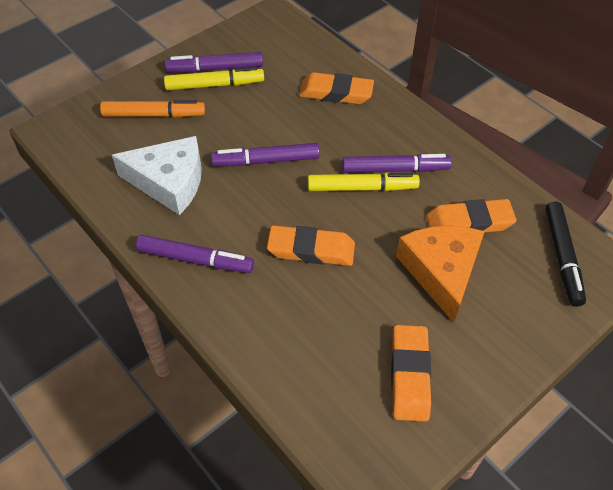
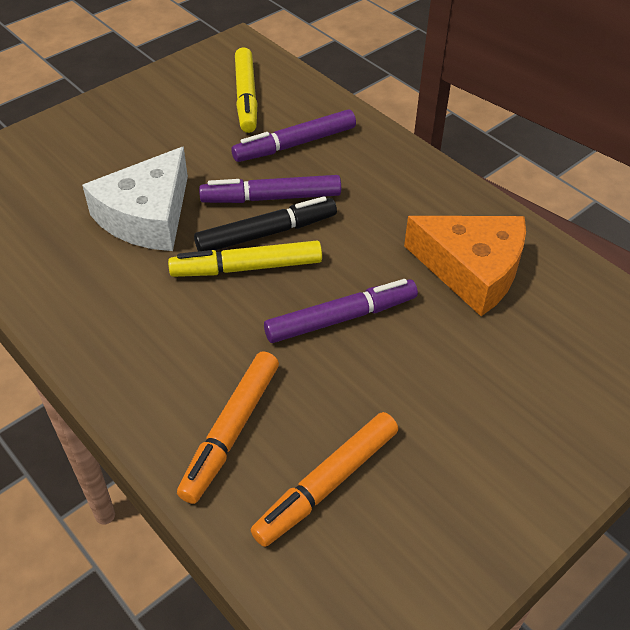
orange eraser: [267,225,355,266] [299,72,374,104] [391,325,431,422] [426,199,517,232] = 4 -> none = 0
orange marker: [100,100,205,118] = 1 -> [177,351,279,504] [251,412,398,547] = 2
purple marker: [136,235,254,273] [165,52,263,72] [211,143,320,166] [342,154,452,173] = 4 -> [199,175,341,203] [231,110,356,162] [264,279,418,343] = 3

